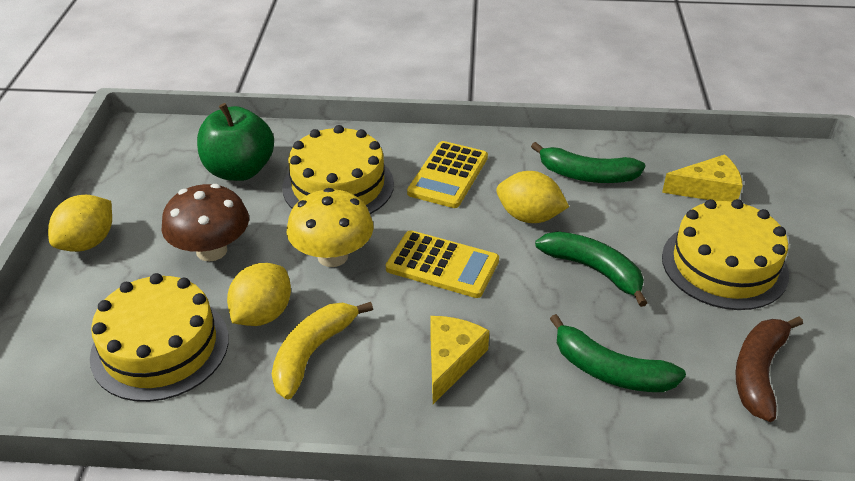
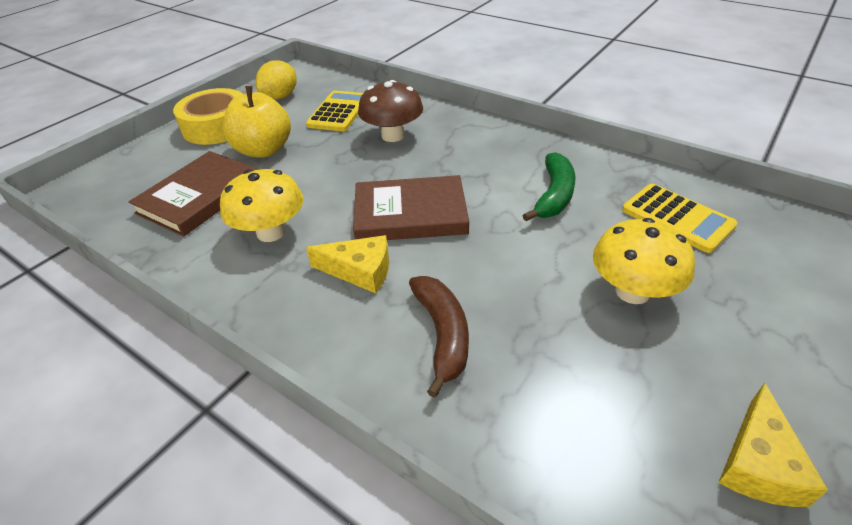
brown book: none = 0 -> [129,151,258,237] [353,175,469,240] = 2
green apple: [197,103,274,181] = 1 -> none = 0
green banana: [531,142,645,183] [535,231,647,307] [550,314,686,392] = 3 -> [522,152,575,221] = 1
yellow apple: none = 0 -> [222,86,291,158] = 1
yellow banana: [272,302,373,399] = 1 -> none = 0
yellow cake: [90,273,229,402] [282,125,394,214] [662,199,789,310] = 3 -> none = 0
yellow lemon: [48,195,112,252] [227,263,291,326] [496,171,569,223] = 3 -> [256,60,297,99] = 1
yellow mushroom: [287,188,374,267] = 1 -> [220,169,303,242] [593,218,695,304] = 2
yellow tape: none = 0 -> [173,88,243,145] = 1

